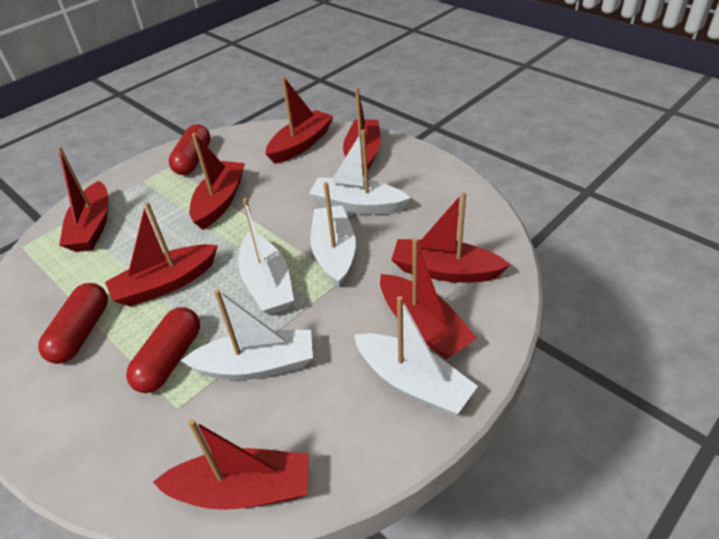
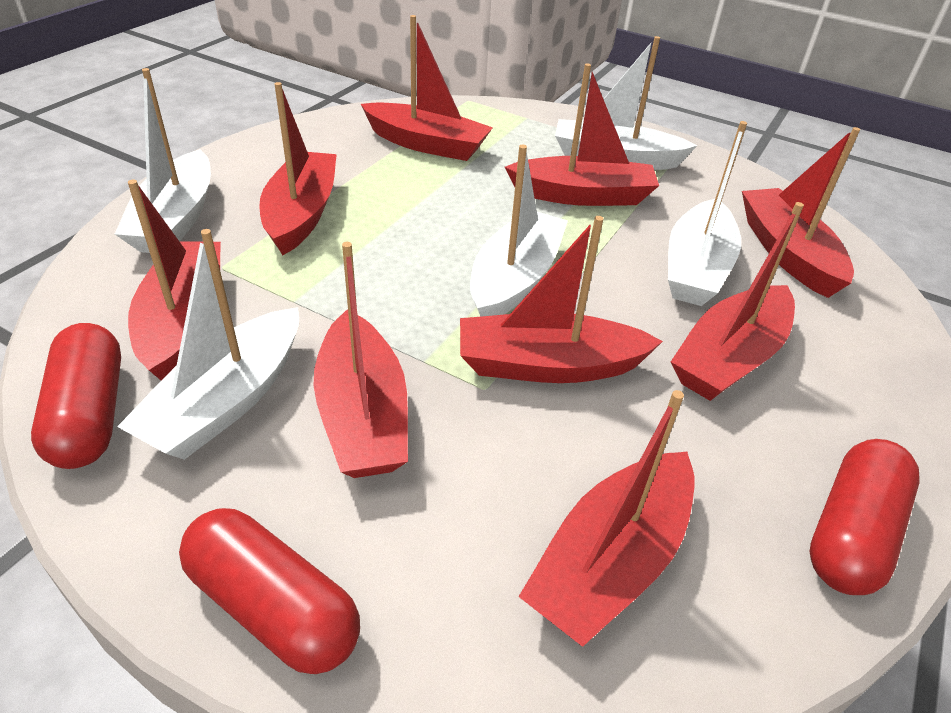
red boat: [57,146,109,252] [105,202,218,307] [153,419,309,510] [189,133,245,230] [266,76,334,164] [343,87,381,176] [380,238,477,359] [391,192,511,283] = 8 -> [128,180,221,380] [259,82,337,255] [313,242,408,478] [361,15,493,161] [460,216,663,383] [505,63,659,206] [518,390,694,647] [671,202,804,401] [742,127,860,298] = 9

